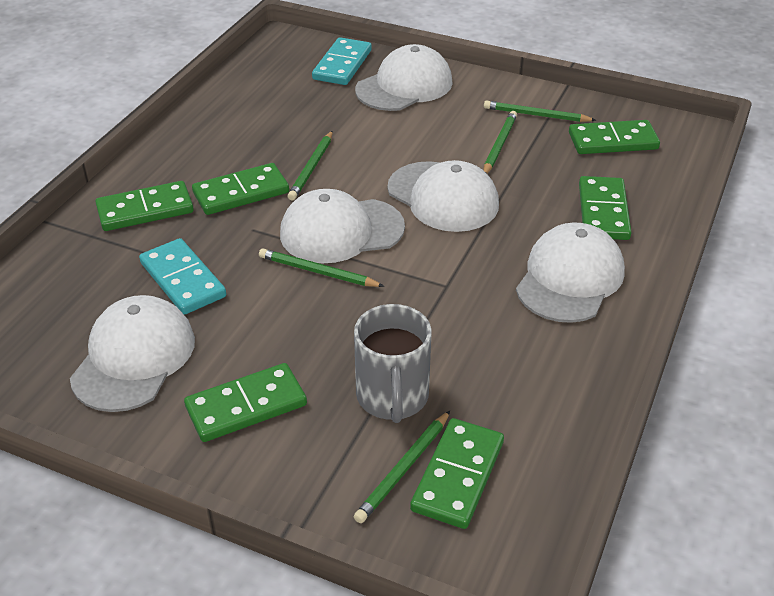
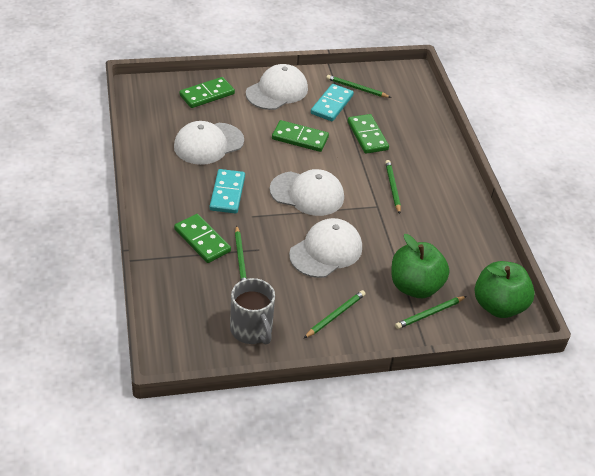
green apple: none = 0 -> [391,234,449,298] [475,261,535,318] = 2
green domino: [96,181,194,231] [184,363,307,442] [192,163,289,215] [410,418,504,529] [569,120,660,154] [579,176,632,240] = 6 -> [174,214,231,263] [179,77,235,108] [272,120,329,152] [348,114,389,154] = 4
white cap: [70,295,195,412] [280,189,405,263] [355,44,453,111] [387,160,499,232] [516,222,625,323] = 5 -> [174,121,244,165] [246,64,308,110] [270,169,344,216] [289,218,362,278] = 4

